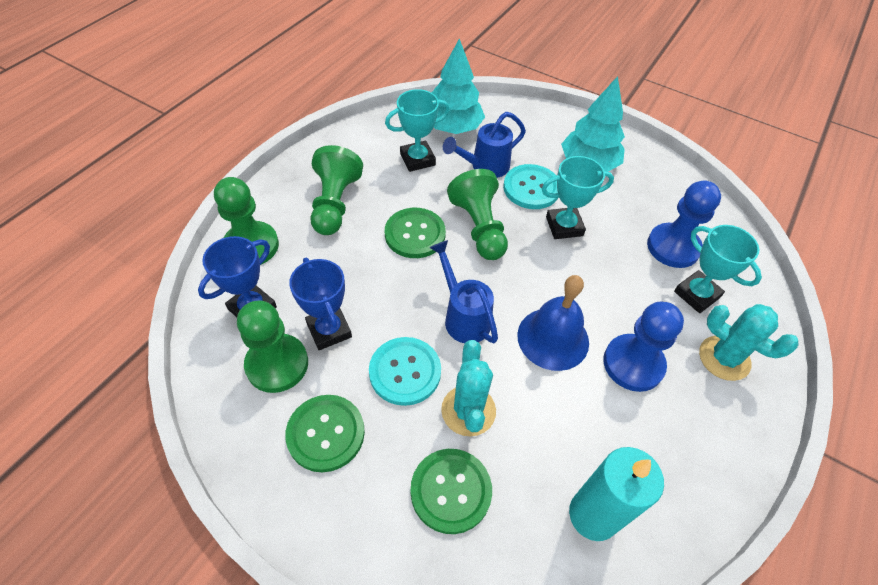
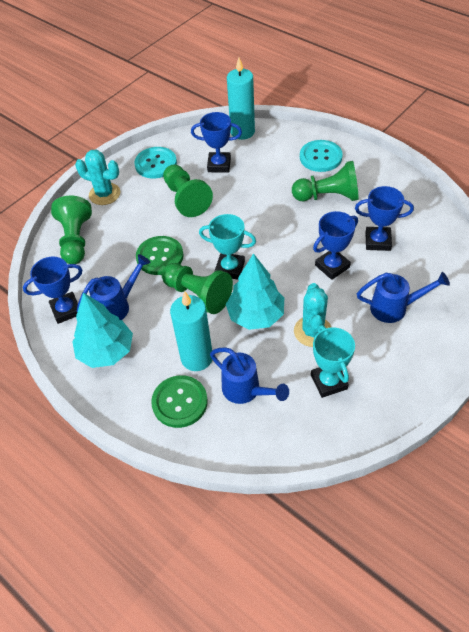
blue bell: [517,275,589,371] = 1 -> none = 0
blue pawn: [603,302,684,392] [647,180,721,268] = 2 -> none = 0
blue trophy: [198,236,277,317] [289,258,352,350] = 2 -> [23,256,82,324] [191,112,242,172] [313,211,358,280] [355,186,414,251] = 4
blue watering can: [429,240,498,343] [443,112,526,178] = 2 -> [77,254,151,320] [210,347,289,404] [357,272,450,323] = 3
green button: [285,395,365,472] [385,208,446,258] [410,449,492,534] = 3 -> [136,236,184,275] [151,375,208,428] = 2
turquoise candle: [569,447,664,541] = 1 -> [170,291,212,371] [227,58,255,140] = 2
turquoise trophy: [385,89,450,172] [542,156,614,239] [674,225,762,313] = 3 -> [199,214,256,280] [311,325,355,398] = 2

